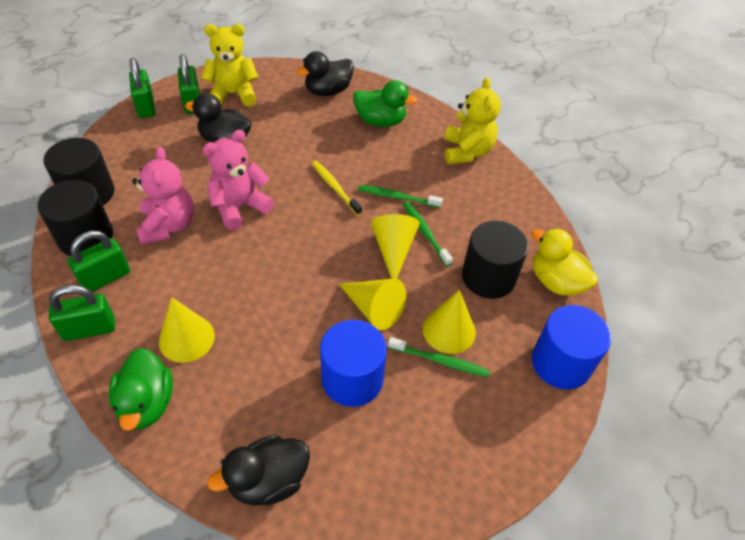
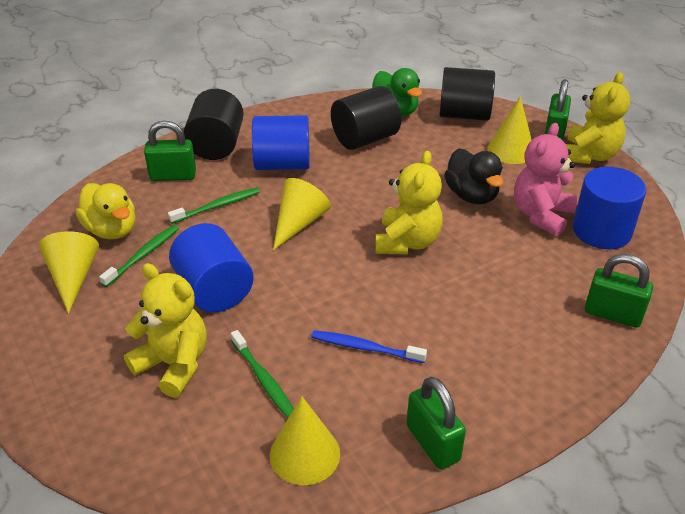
black duck: [185,93,252,143] [207,435,310,506] [296,51,354,96] = 3 -> [444,148,503,205] = 1
blue cylinder: [320,320,387,407] [532,305,611,390] = 2 -> [169,223,254,312] [252,115,310,170] [573,167,646,249] = 3
blue toothbrush: none = 0 -> [311,330,427,363] = 1
green duck: [109,348,173,431] [353,80,418,127] = 2 -> [372,68,422,116] = 1
pink teddy bear: [132,147,194,245] [203,130,274,230] = 2 -> [514,123,578,237] = 1
yellow teddy bear: [202,24,258,106] [444,77,501,164] = 2 -> [124,263,207,398] [375,151,443,254] [566,72,630,164] = 3
yellow toothbrush: [312,161,362,215] = 1 -> none = 0

